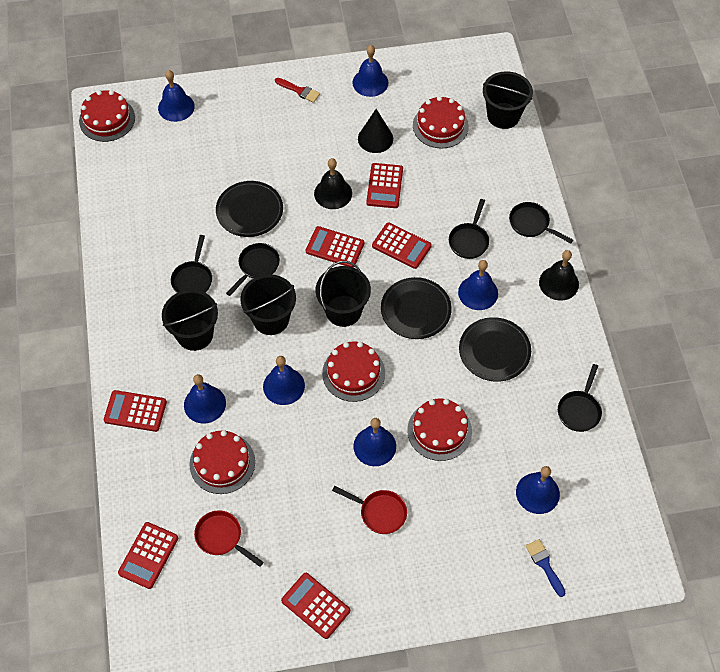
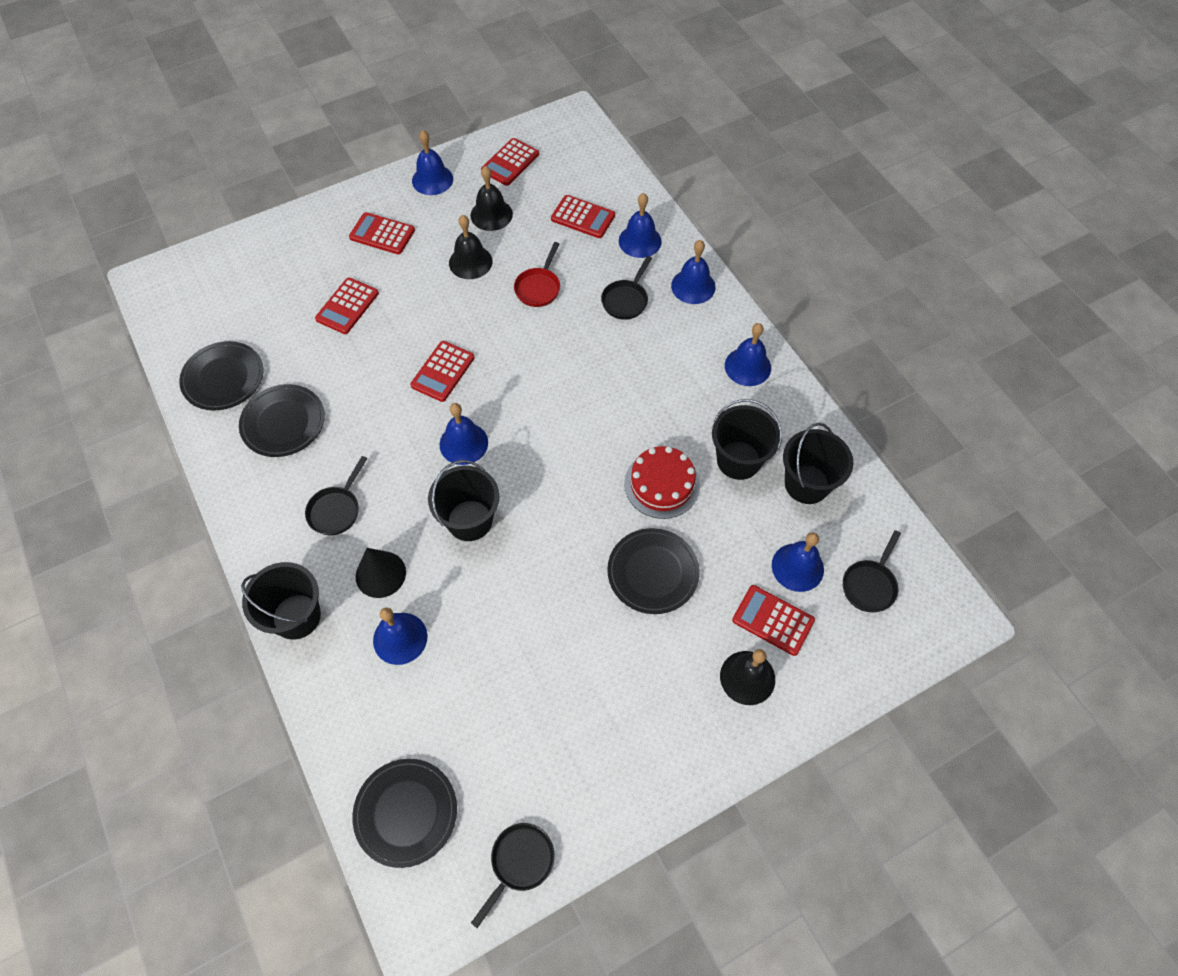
black bell: [314,158,352,209] [539,250,579,301] = 2 -> [449,215,493,279] [470,166,513,231] [720,649,775,705] = 3
black pan: [171,235,212,293] [226,243,280,296] [449,199,489,259] [509,202,573,243] [558,364,602,432] = 5 -> [305,456,368,535] [471,823,554,928] [601,256,652,320] [843,530,901,613] = 4
black plate: [216,181,283,237] [381,277,452,339] [459,317,531,382] = 3 -> [179,341,264,411] [239,384,325,457] [352,759,457,868] [607,528,700,614] = 4
blue brush: [526,539,565,597] = 1 -> none = 0
red brush: [275,78,320,103] = 1 -> none = 0
red cake: [79,90,135,142] [189,430,255,494] [322,341,385,402] [407,399,472,461] [413,96,469,149] = 5 -> [624,446,700,519] = 1
red pan: [194,510,264,567] [332,486,407,534] = 2 -> [514,242,560,307] = 1

